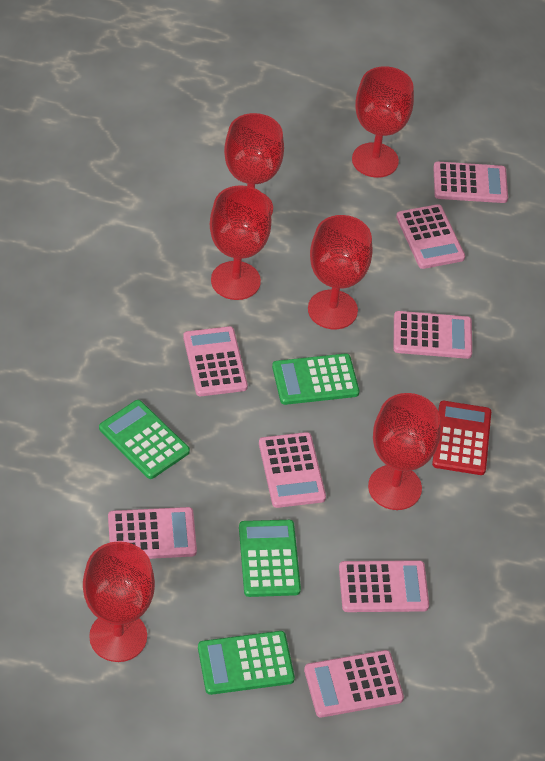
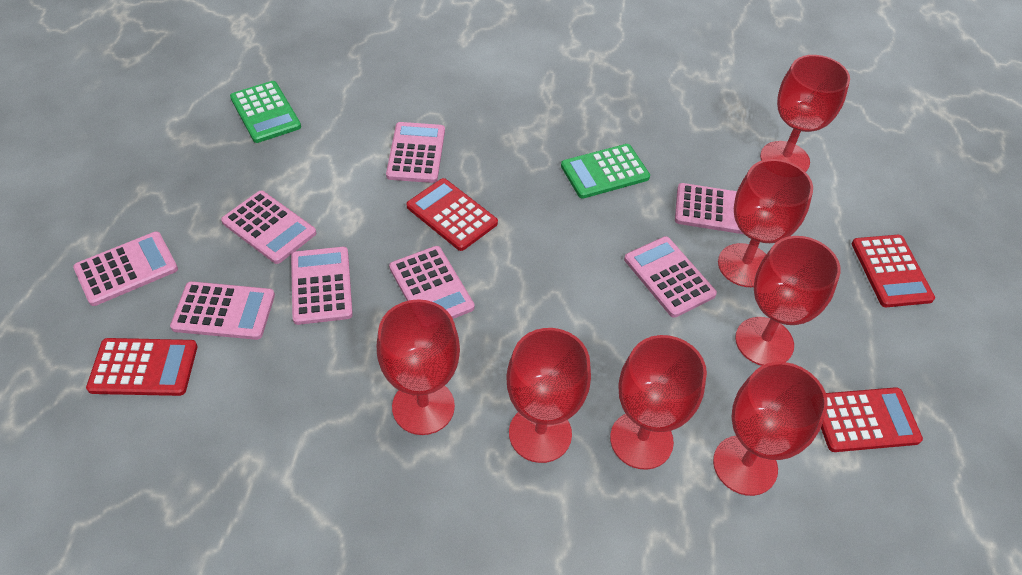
green calculator: [99,400,190,479] [198,631,295,695] [239,520,301,597] [272,353,359,405] = 4 -> [230,81,301,143] [561,144,650,199] = 2
red calculator: [432,401,491,475] = 1 -> [86,338,198,396] [406,178,498,251] [821,387,923,452] [852,235,935,307] = 4
red goblet: [83,541,155,662] [210,185,272,300] [224,113,284,216] [308,215,373,329] [352,66,414,178] [368,393,440,510] = 6 -> [377,299,460,435] [506,328,591,463] [610,335,707,470] [713,362,828,496] [718,159,813,287] [735,236,841,366] [760,55,850,172] = 7

